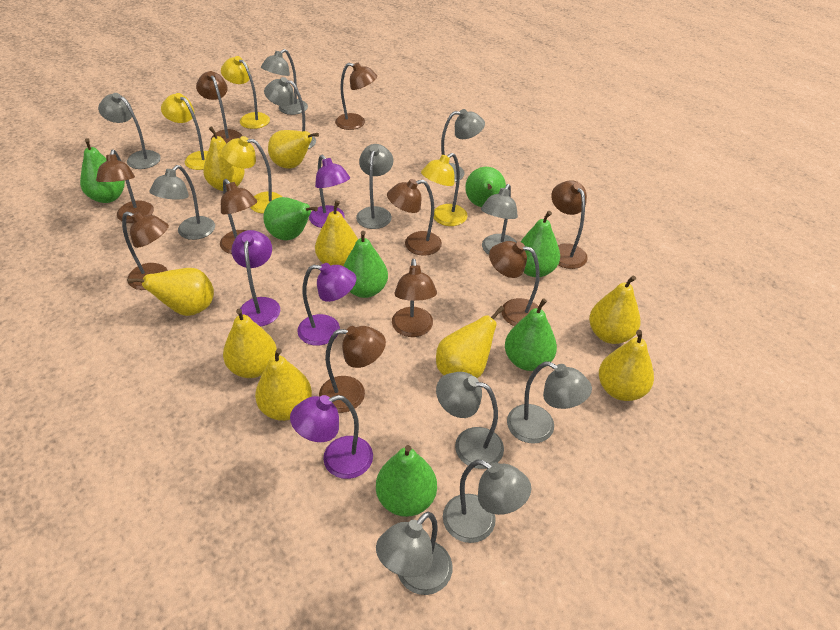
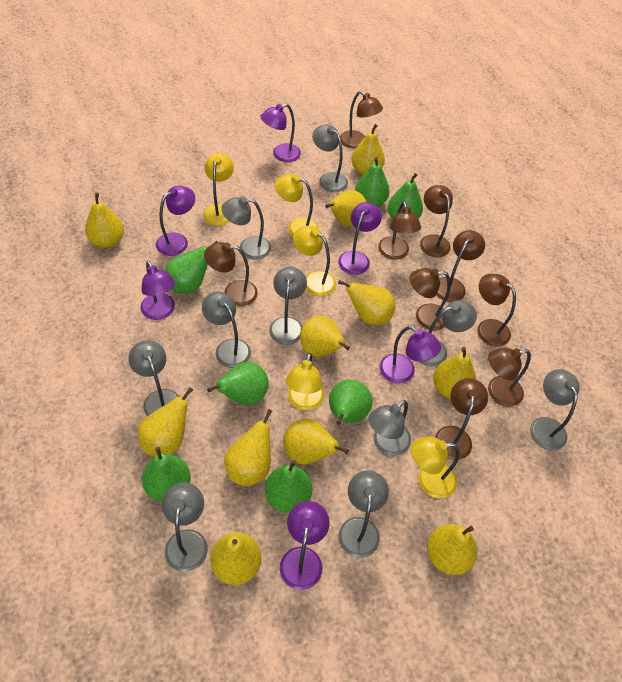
brown lamp: [96,149,154,223] [122,211,169,290] [196,71,242,144] [220,179,257,254] [319,326,386,413] [335,63,377,130] [387,179,442,256] [392,258,437,337] [489,241,540,326] [551,180,588,269] = 10 -> [204,242,258,306] [340,91,383,148] [378,201,421,260] [410,268,451,330] [420,185,453,257] [435,378,488,460] [437,230,485,302] [477,274,516,347] [488,348,531,407] = 9
grey lamp: [98,93,161,169] [150,165,215,240] [261,49,308,115] [264,77,316,149] [356,144,393,229] [376,512,453,595] [436,372,504,469] [441,109,485,182] [443,460,531,543] [481,184,518,255] [507,361,592,444] = 11 -> [129,340,179,416] [162,482,208,572] [202,291,251,368] [222,197,271,260] [269,267,307,345] [312,124,348,192] [338,470,389,558] [368,400,411,456] [419,300,477,366] [530,369,580,450] = 10
purple lamp: [231,230,280,327] [290,395,373,479] [297,263,356,346] [309,155,350,228] = 4 -> [141,260,175,320] [156,186,195,256] [260,104,301,162] [280,501,330,590] [338,202,382,275] [380,326,441,383] = 6
yellow lamp: [161,93,208,170] [221,56,270,129] [221,136,282,214] [421,153,468,226] = 4 -> [203,153,234,226] [275,174,319,236] [285,353,324,410] [293,226,336,296] [411,437,460,498] = 5
yellow pear: [127,268,214,316] [203,127,245,191] [223,309,277,378] [255,348,312,421] [268,130,319,169] [315,200,358,266] [436,306,505,378] [589,275,641,344] [599,330,654,401] = 9 -> [85,192,124,248] [138,387,193,457] [210,532,261,585] [224,409,272,486] [283,418,349,465] [300,316,350,357] [325,190,367,226] [338,280,395,325] [351,124,385,175] [427,524,477,575] [433,347,476,399] = 11

